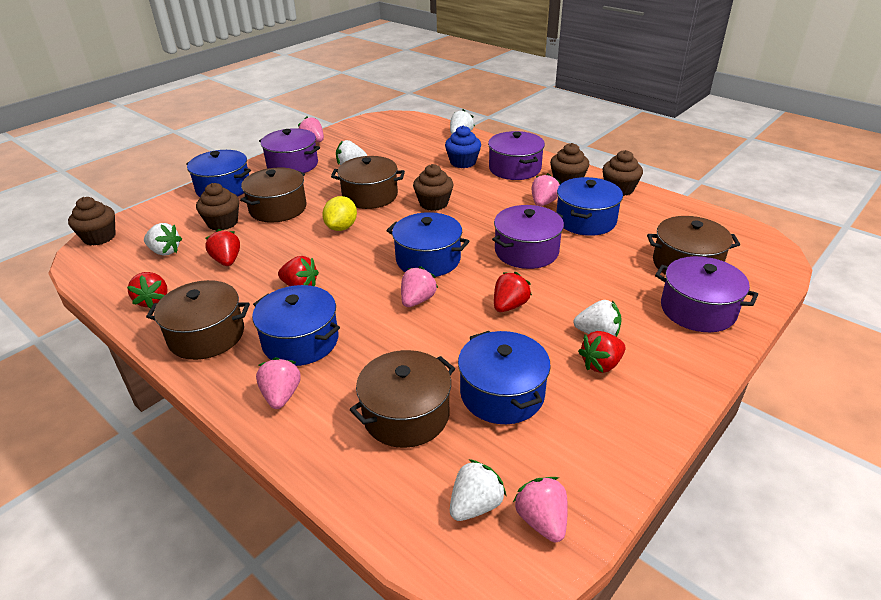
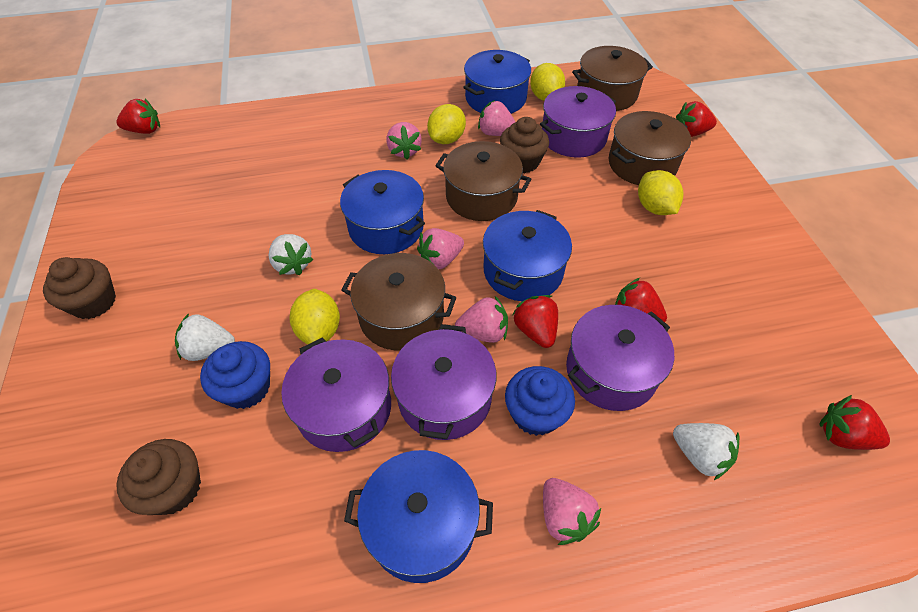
blue cupcake: [445,126,481,168] = 1 -> [200,341,270,409] [505,366,575,436] = 2
blue pot: [186,150,251,197] [252,285,340,366] [386,212,469,277] [458,331,551,424] [556,177,623,236] = 5 -> [340,170,425,254] [344,450,493,583] [463,50,531,114] [483,210,572,301] = 4
brown cupcake: [68,197,116,246] [196,183,239,230] [413,164,454,211] [550,143,589,184] [603,150,643,196] = 5 -> [43,257,116,319] [116,439,201,515] [500,117,549,173] = 3
brown pot: [146,280,250,360] [240,167,307,223] [331,156,405,209] [350,350,455,448] [647,216,740,274] = 5 -> [341,253,457,351] [435,141,531,221] [572,46,653,111] [608,111,691,185] = 4
white strawberry: [144,223,182,256] [336,140,367,165] [450,109,475,134] [450,459,506,521] [573,300,622,337] = 5 -> [175,313,235,361] [269,234,314,275] [673,423,739,480] = 3
yellow lemon: [322,196,357,231] = 1 -> [289,289,340,344] [427,104,466,144] [530,63,565,101] [638,170,684,215] = 4

